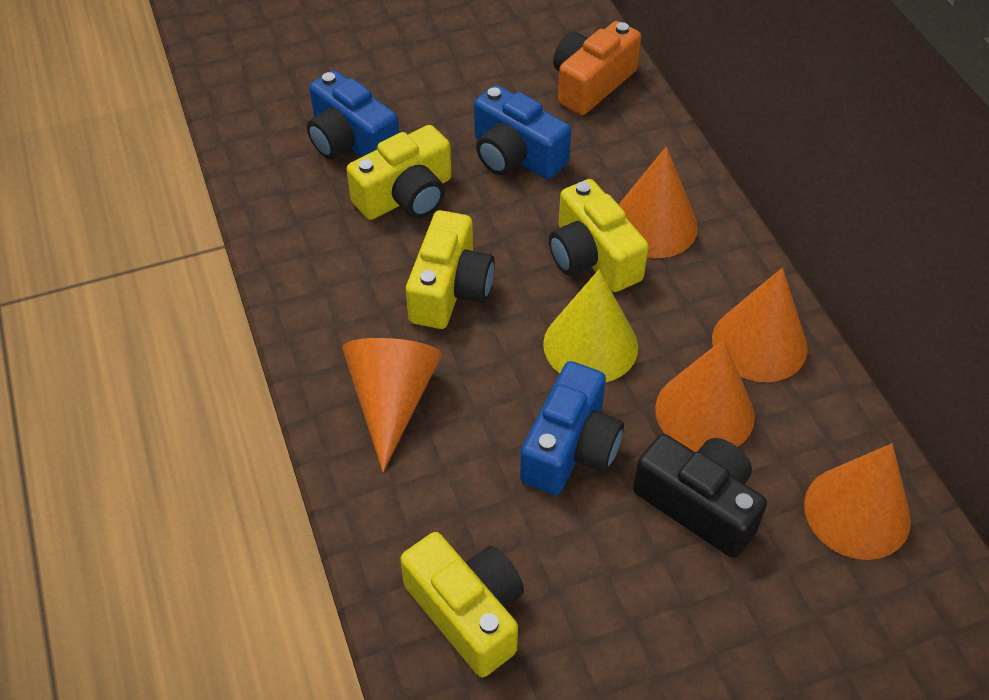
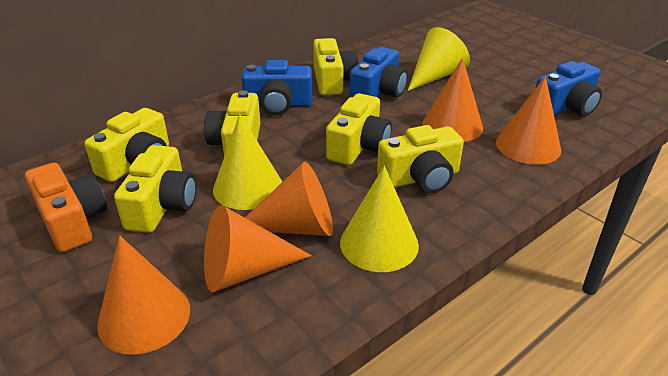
black camera: [633,434,767,558] = 1 -> none = 0
yellow camera: [347,125,452,220] [400,532,524,677] [406,210,495,329] [549,179,649,292] = 4 -> [84,108,169,182] [114,145,196,233] [204,90,261,156] [313,38,359,96] [326,93,392,165] [377,125,464,193] = 6
yellow cone: [543,270,638,383] = 1 -> [213,114,282,210] [340,166,419,272] [408,27,470,91] = 3

